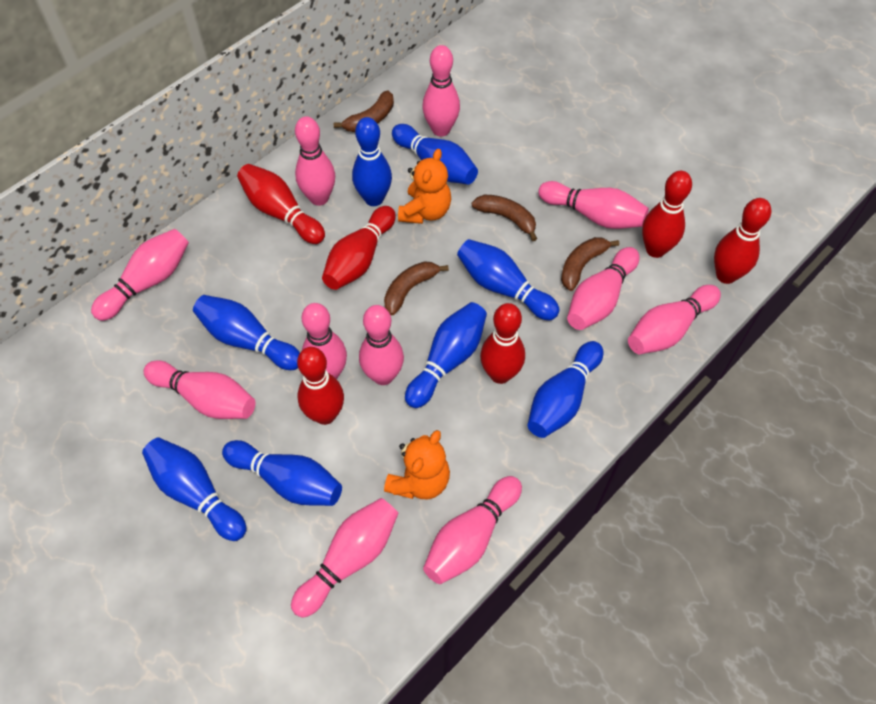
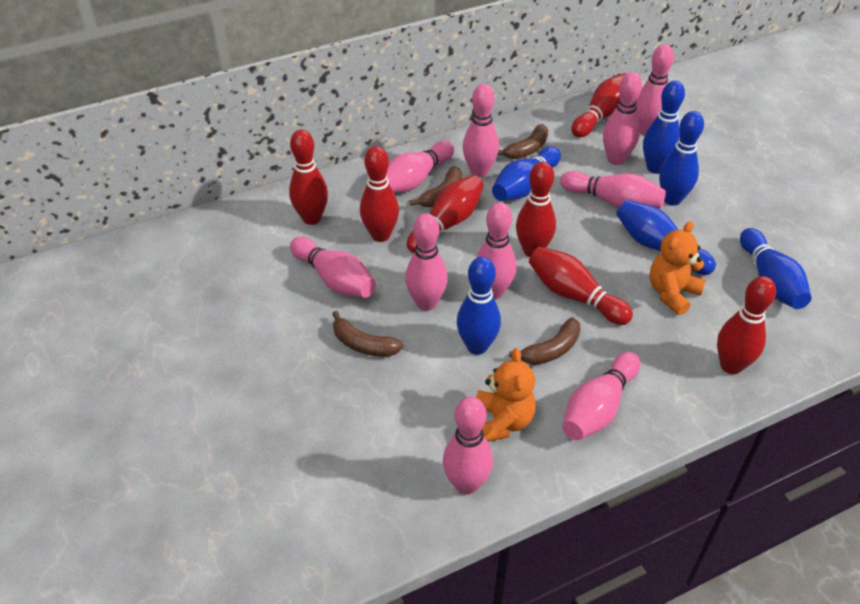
blue bowling pin: [142,437,247,541] [193,295,300,370] [222,440,342,506] [352,117,392,206] [392,124,478,184] [405,302,487,408] [457,239,560,320] [527,341,603,438] = 8 -> [457,257,501,355] [492,146,561,201] [616,200,716,275] [643,80,685,174] [659,111,704,206] [740,228,811,309] = 6
pink bowling pin: [91,229,189,321] [144,360,256,419] [291,498,399,617] [295,116,335,206] [302,303,347,380] [359,305,404,385] [422,45,460,137] [423,476,522,584] [538,181,649,229] [567,247,640,330] [628,285,721,354] = 11 -> [290,236,376,298] [386,141,454,193] [405,213,448,311] [443,397,493,495] [462,84,499,177] [476,202,516,300] [560,171,666,209] [562,352,640,440] [603,72,642,165] [636,44,674,136] = 10
red bowling pin: [237,164,325,244] [297,347,344,425] [322,206,396,290] [480,303,525,384] [642,171,692,258] [714,198,771,284] = 6 -> [289,130,328,225] [360,146,399,242] [407,175,484,253] [516,162,556,257] [529,247,633,325] [571,73,627,138] [717,276,776,374] = 7

